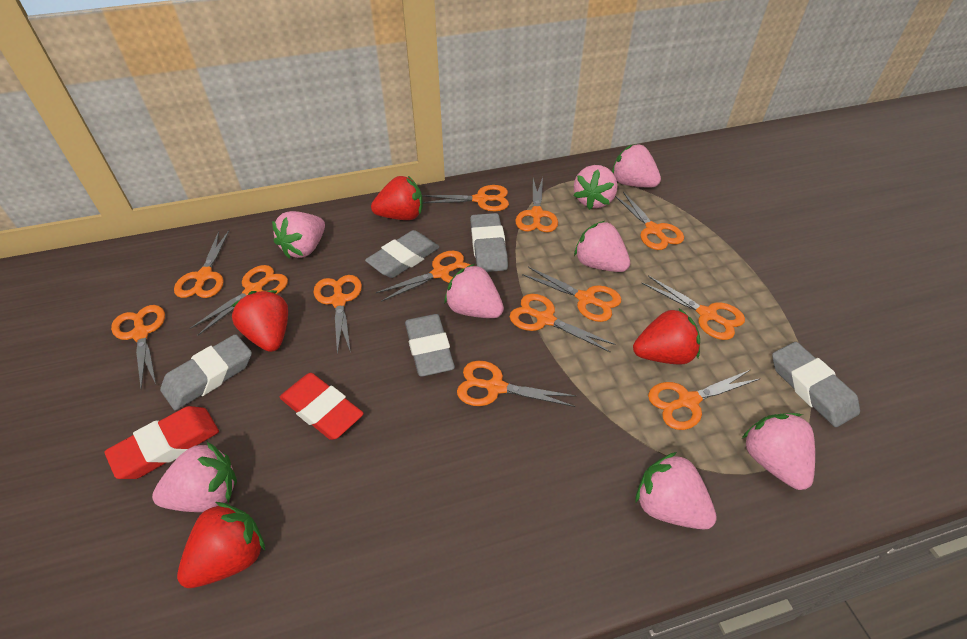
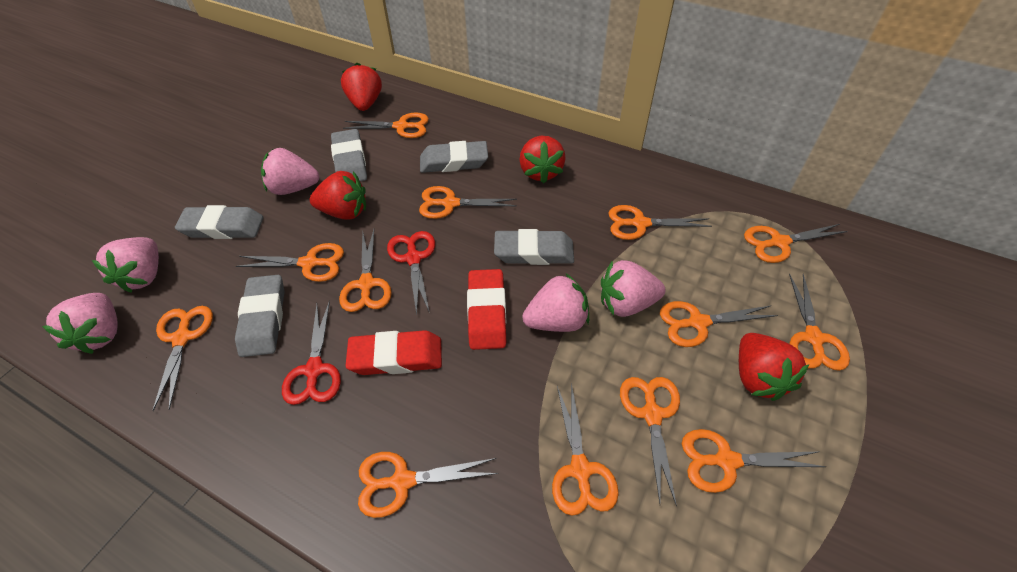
pink strawberry: [152,442,237,512] [272,211,325,258] [444,264,504,318] [574,165,618,210] [574,221,630,272] [612,144,661,188] [636,452,717,530] [742,413,815,490] = 8 -> [42,293,118,354] [92,237,159,293] [261,148,320,195] [522,274,589,332] [601,260,666,317] = 5
red scissors: none = 0 -> [282,300,341,405] [387,231,435,315] = 2

